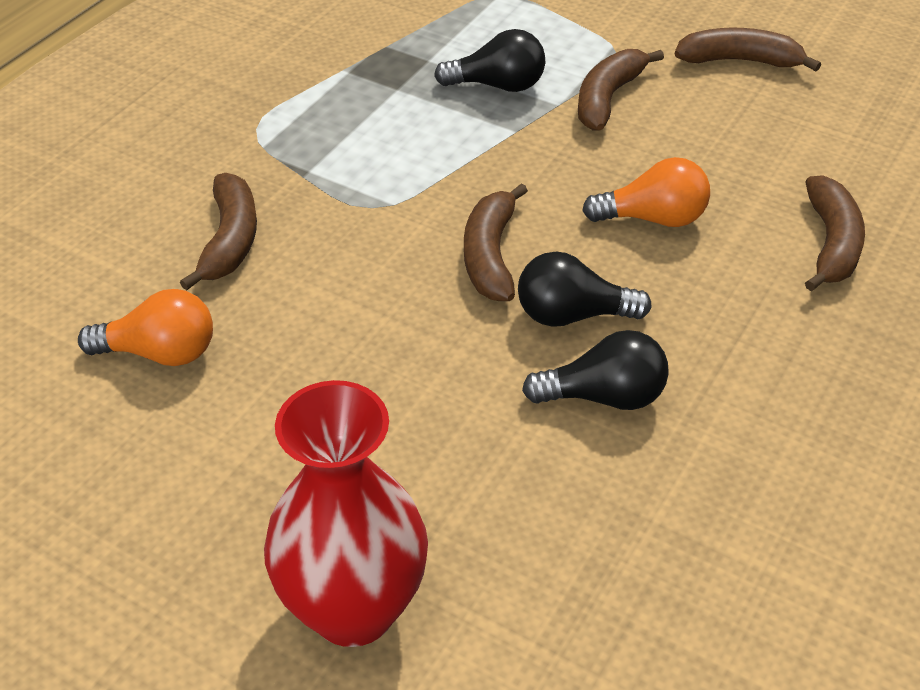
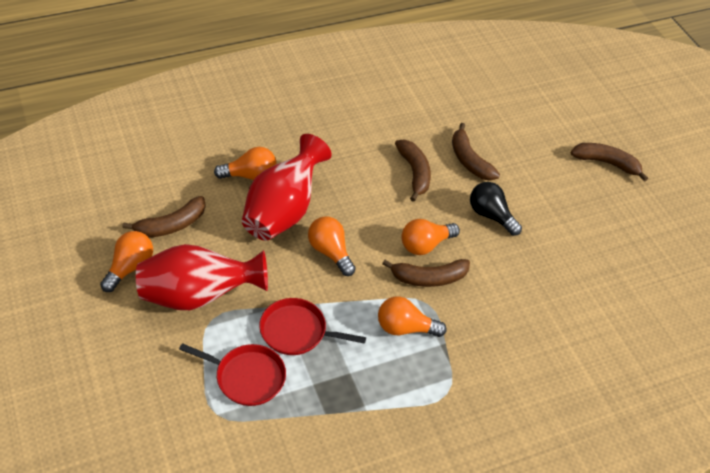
black light bulb: [434,29,545,92] [518,252,652,327] [522,330,669,410] = 3 -> [470,182,522,236] = 1
orange light bulb: [78,289,213,366] [582,157,710,227] = 2 -> [100,231,153,292] [214,147,277,180] [308,216,356,276] [378,297,447,337] [402,219,460,255] = 5
red pan: none = 0 -> [179,343,286,406] [259,298,366,355] = 2
red vase: [264,380,428,647] = 1 -> [136,244,268,310] [242,134,332,241] = 2

